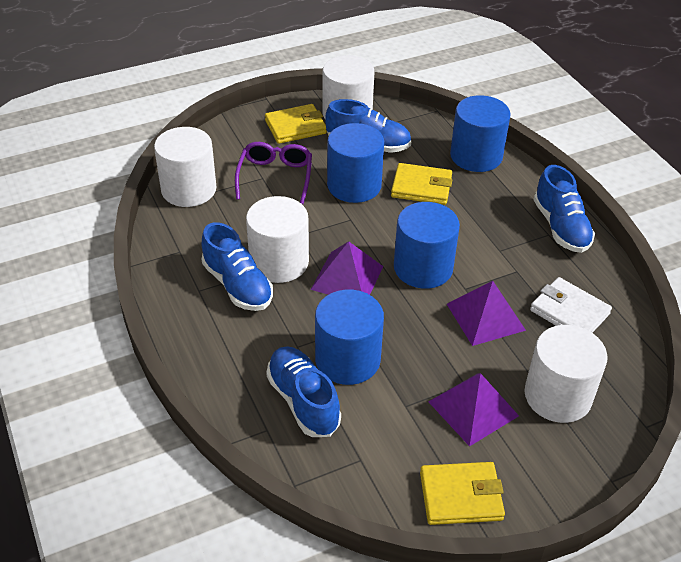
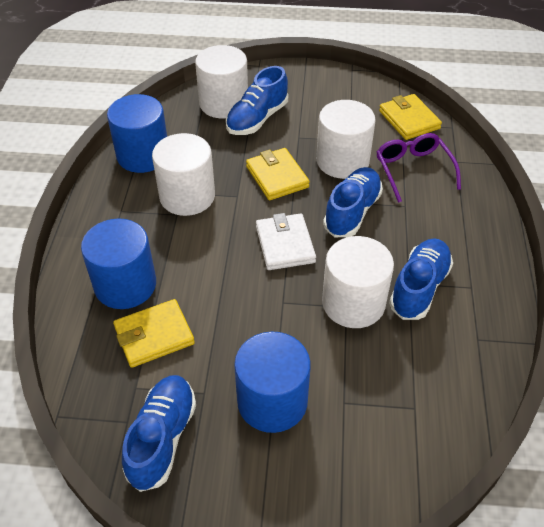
blue cylinder: [315,290,384,385] [327,123,384,203] [394,202,460,289] [450,95,511,172] = 4 -> [81,218,156,309] [107,94,167,173] [234,332,311,433] = 3
purple pyramid: [311,241,384,295] [428,373,519,447] [447,281,526,346] = 3 -> none = 0

